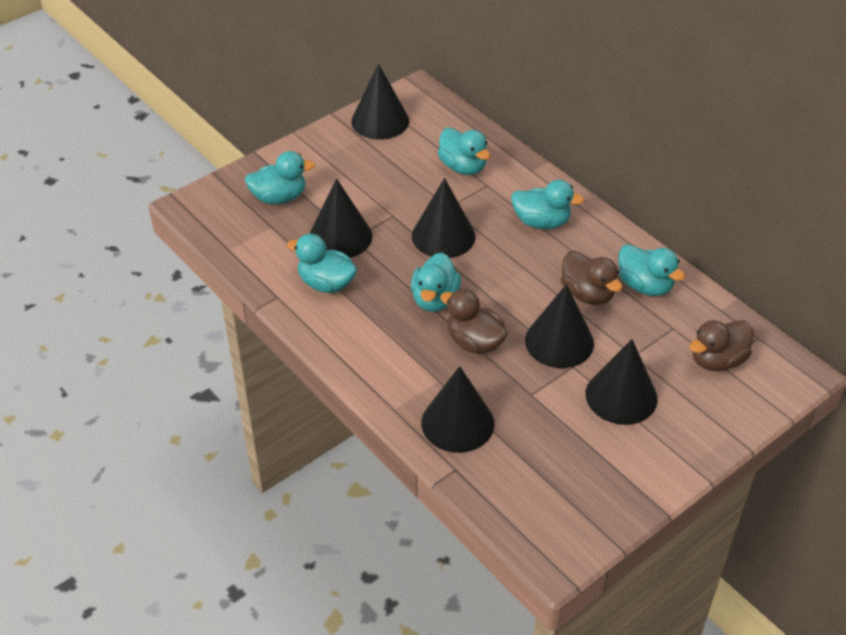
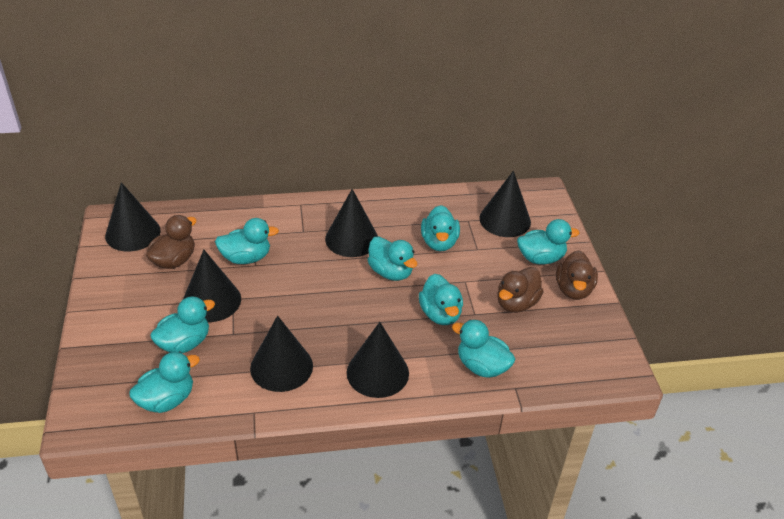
turquoise duck: [245,151,315,204] [287,234,357,293] [411,253,461,312] [438,128,490,175] [511,180,584,229] [618,244,685,296] = 6 -> [129,352,200,413] [150,296,215,353] [215,218,279,264] [368,237,417,281] [419,274,463,325] [421,205,460,251] [452,320,515,378] [517,219,579,264] = 8

